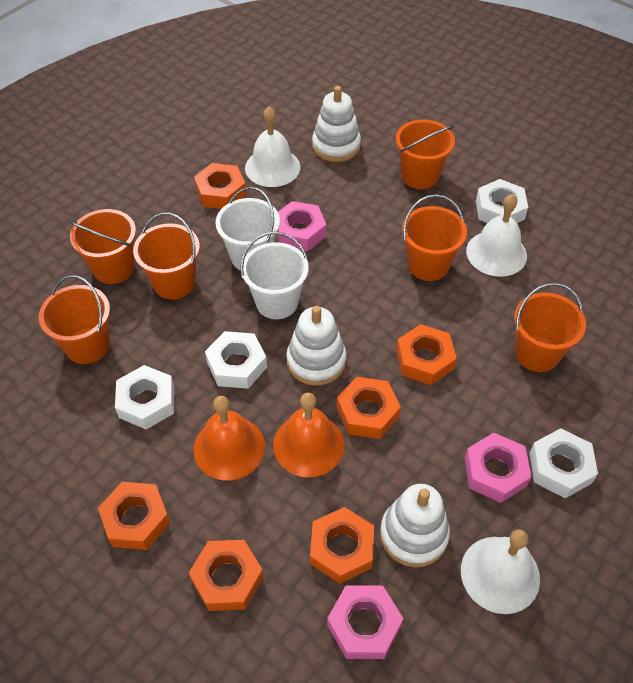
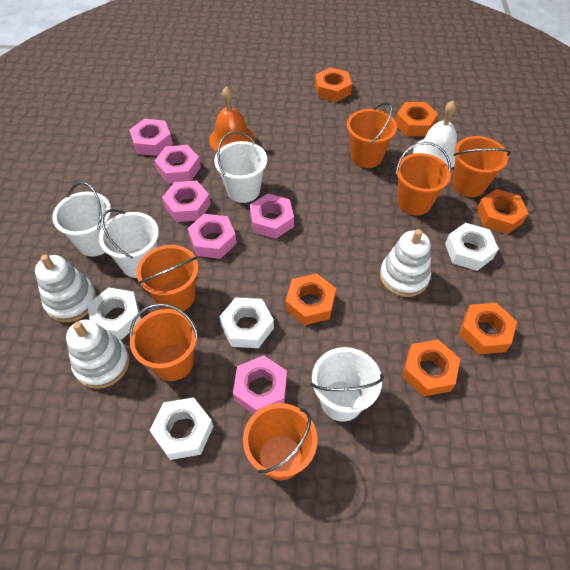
orange bell: [193,396,265,480] [273,393,345,477] = 2 -> [209,86,255,152] = 1
pink nut: [276,201,326,251] [327,585,403,659] [464,433,532,503] = 3 -> [129,119,173,156] [155,145,201,184] [162,181,211,222] [188,214,237,259] [233,355,287,414] [250,194,294,239] = 6
white bell: [245,107,300,187] [461,530,540,614] [466,194,527,277] = 3 -> [413,101,457,168] = 1
white bucket: [216,187,280,270] [240,231,309,319] = 2 -> [52,182,111,256] [99,209,159,278] [214,131,267,203] [311,347,384,422] = 4

